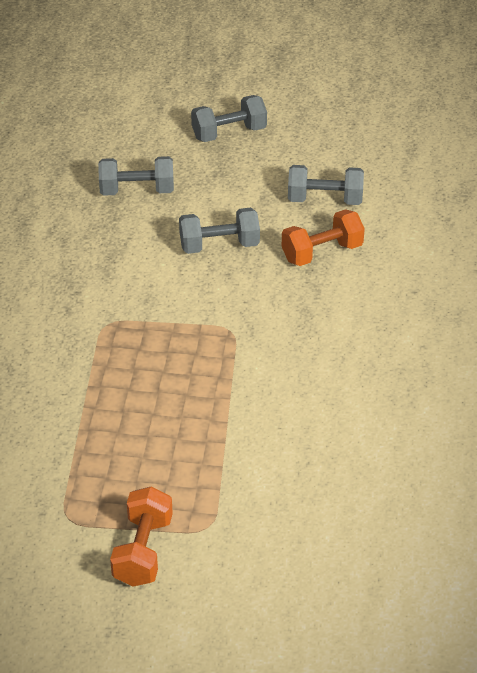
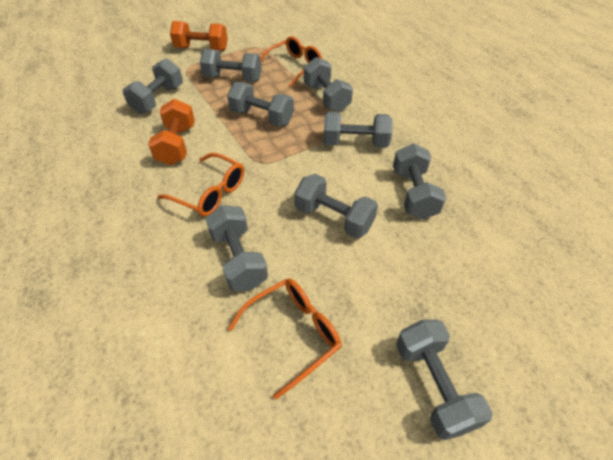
grey dumbbell: [98,156,174,196] [179,208,260,254] [191,95,267,142] [288,165,364,205] = 4 -> [123,59,183,114] [200,49,262,82] [205,205,268,291] [227,82,294,126] [294,174,378,239] [304,57,353,112] [323,112,393,148] [393,144,446,219] [396,320,493,440] = 9
orange glasses: none = 0 -> [157,153,244,217] [228,278,342,399] [261,36,322,87] = 3

